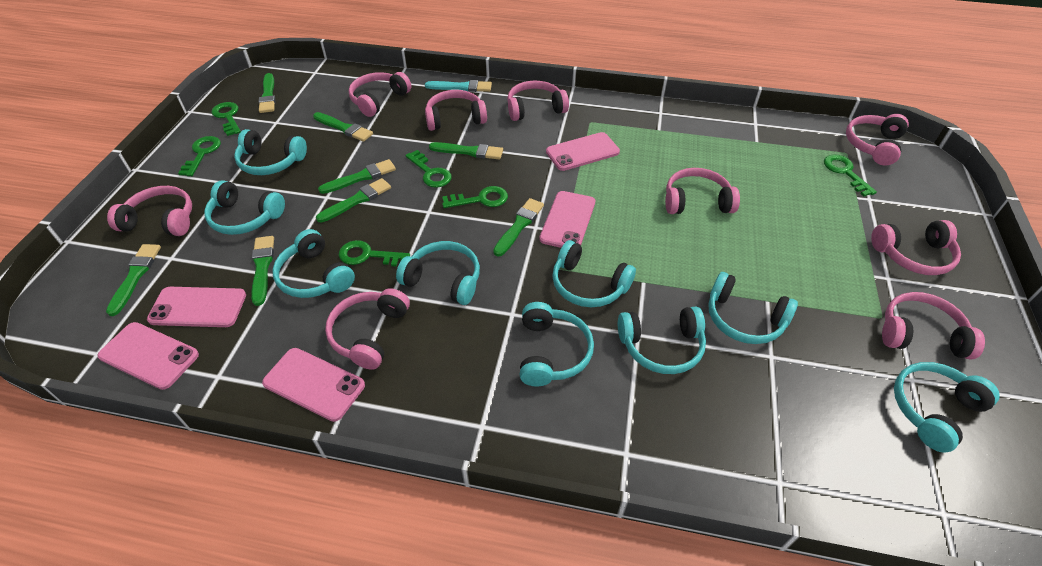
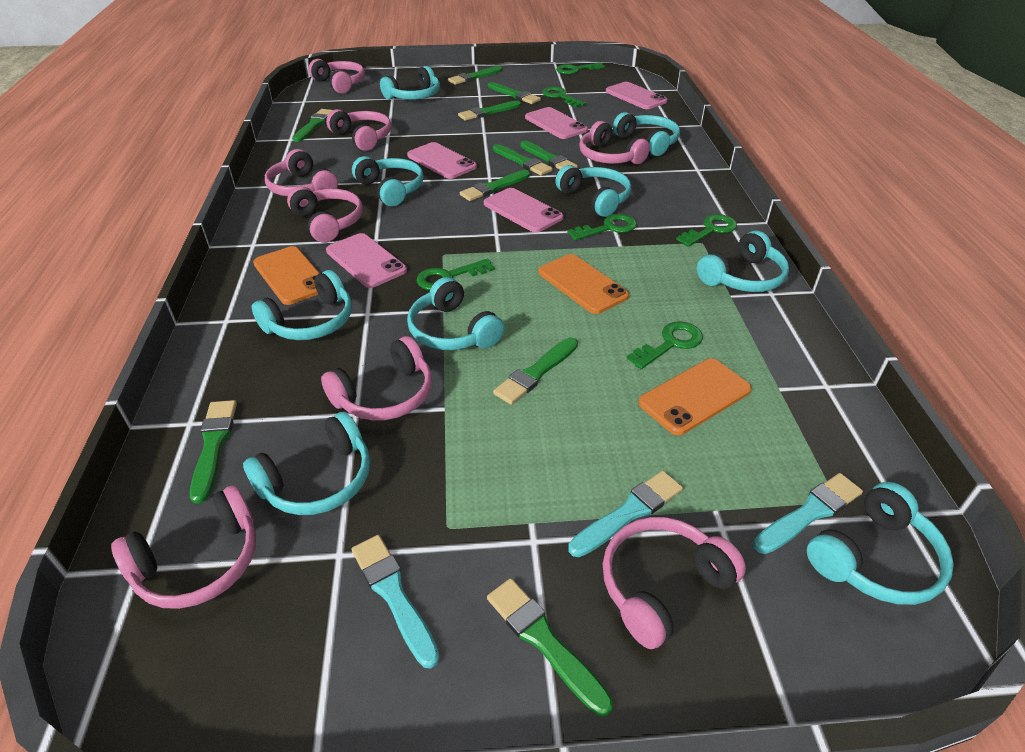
green brush: [106,244,161,316] [251,236,274,306] [259,73,276,113] [313,112,373,142] [316,178,391,223] [318,159,396,194] [429,142,503,160] [493,198,544,256] = 8 -> [190,400,237,504] [293,109,333,142] [448,66,502,85] [458,100,521,121] [460,170,530,201] [487,578,613,716] [488,82,541,104] [493,144,553,176] [493,337,578,405] [520,141,578,170] = 10
orange phone: none = 0 -> [253,246,320,305] [538,254,629,314] [638,358,752,435] = 3
pink headphones: [107,186,192,236] [325,288,410,370] [348,72,411,117] [425,90,487,131] [507,81,569,121] [665,168,740,214] [846,114,909,166] [871,220,961,275] [882,292,985,360] = 9 -> [111,485,256,609] [265,149,338,196] [287,186,362,243] [309,59,365,94] [321,336,432,421] [326,109,391,151] [579,121,650,164] [603,517,746,649] = 8
turquoise brush: [425,80,492,92] = 1 -> [351,535,440,668] [568,470,683,557] [753,473,863,554] = 3

